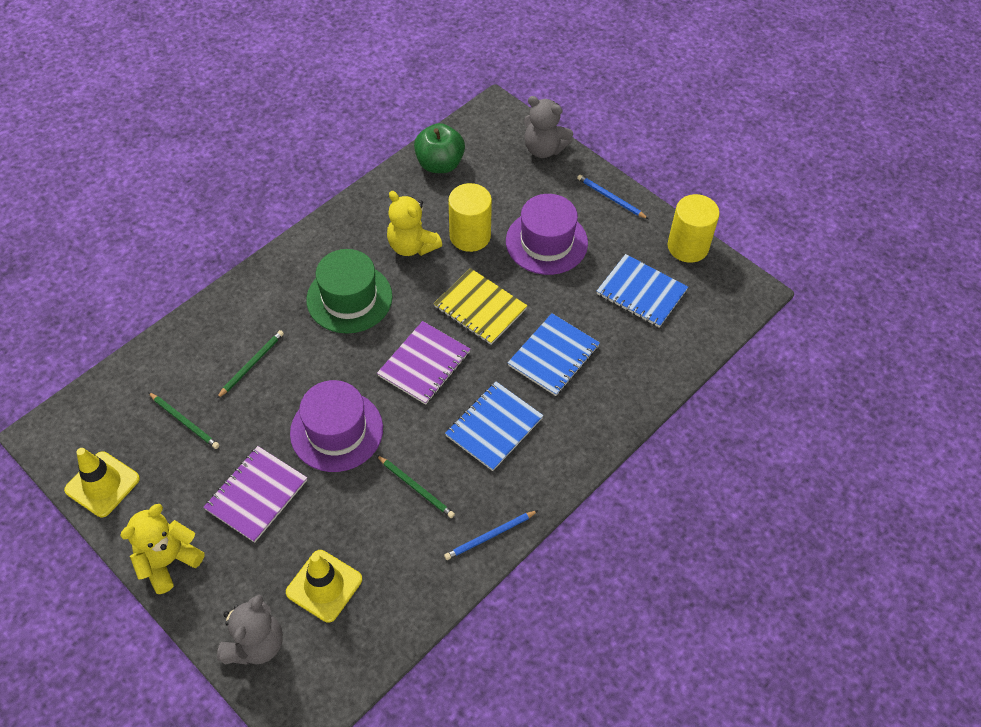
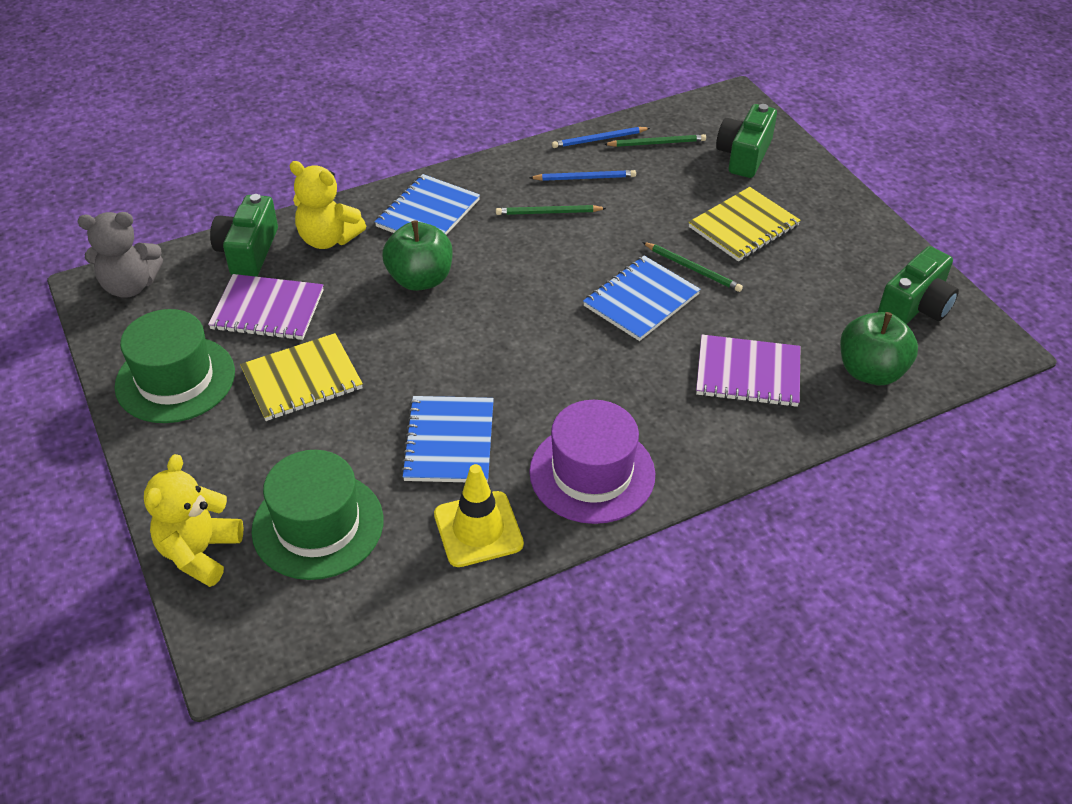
green apple: [414,123,465,173] = 1 -> [382,220,453,291] [840,312,918,385] = 2
green camera: none = 0 -> [210,194,278,277] [716,104,777,178] [878,246,959,324] = 3
green hat: [306,249,393,334] = 1 -> [115,309,235,423] [251,450,383,580] = 2
grey teddy bear: [217,595,283,665] [524,96,573,158] = 2 -> [78,212,163,298] = 1
purple hat: [290,380,383,472] [506,194,588,275] = 2 -> [529,400,655,524] = 1
yellow cylinder: [449,183,492,252] [668,194,720,263] = 2 -> none = 0
yellow notebook: [434,268,528,345] = 1 -> [240,333,363,421] [689,187,801,262] = 2
yellow traffic cone: [64,448,140,517] [286,550,362,623] = 2 -> [434,464,524,567] = 1

